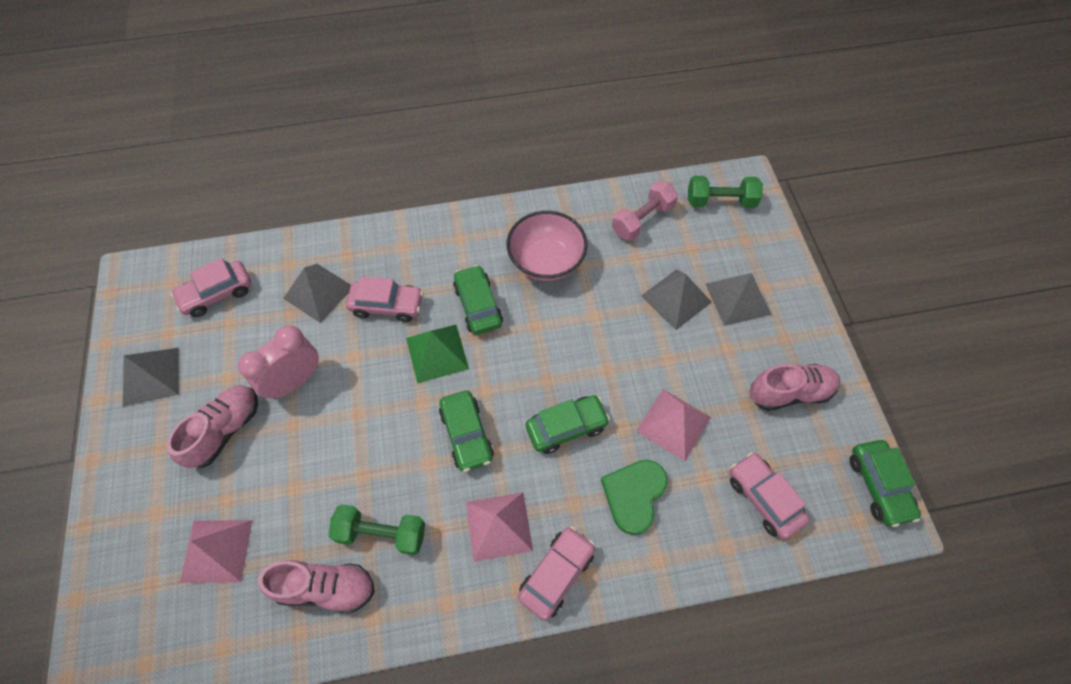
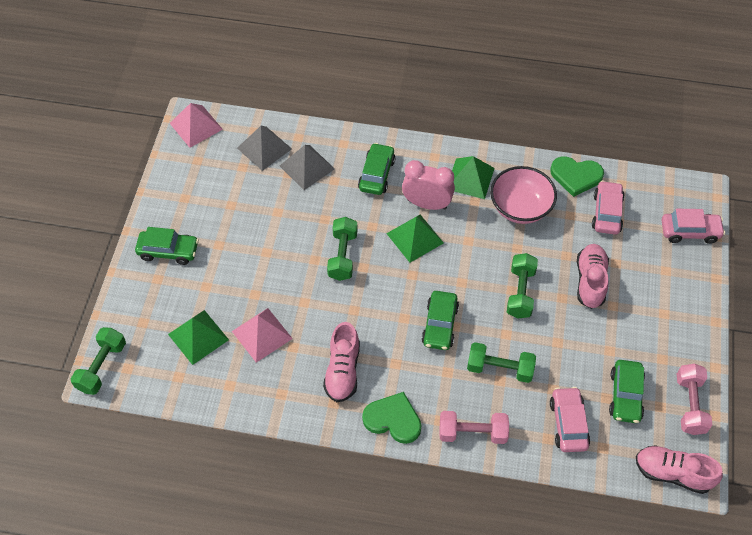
green dumbbell: [329,504,425,555] [688,176,763,208] = 2 -> [71,327,126,395] [327,217,358,281] [467,342,536,383] [507,253,538,319] = 4
green heart: [601,460,668,535] = 1 -> [362,392,421,444] [550,156,604,197] = 2
green pyramid: [406,325,469,383] = 1 -> [168,310,229,365] [386,215,444,263] [452,156,495,199] = 3
grey pyramid: [123,348,179,407] [283,264,351,323] [641,269,712,330] [706,273,772,326] = 4 -> [237,126,292,171] [280,145,335,190] = 2
pink car: [171,258,251,317] [346,276,423,322] [518,526,595,621] [730,452,810,539] = 4 -> [550,387,590,452] [592,180,625,235] [662,209,725,244] = 3
pink dumbbell: [612,181,678,241] = 1 -> [439,411,509,444] [677,363,712,435] = 2
pink pyramid: [180,520,252,583] [466,492,533,562] [636,389,711,461] = 3 -> [170,103,223,148] [232,308,293,363] = 2

